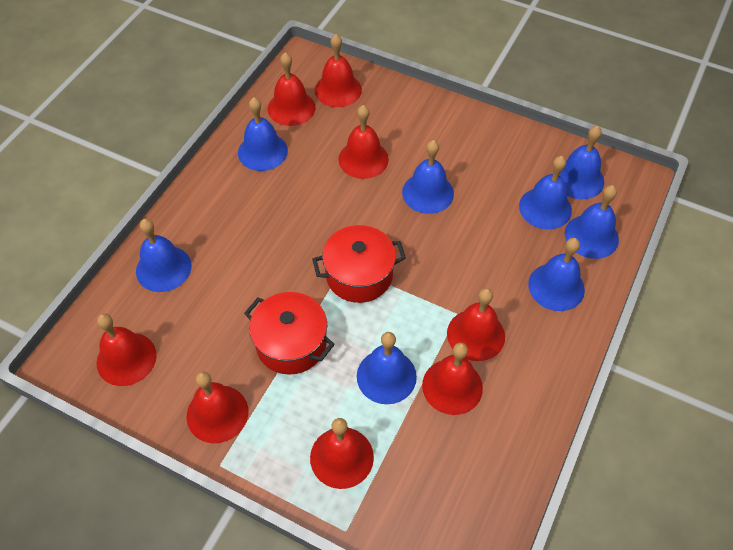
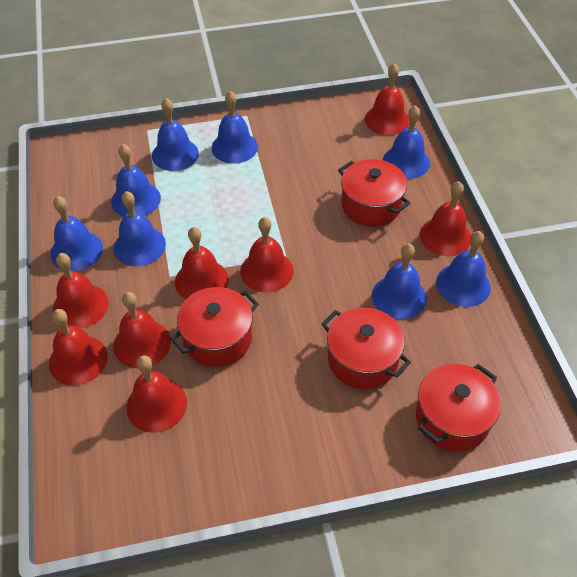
red pot: [244,292,335,375] [312,225,406,303] = 2 -> [170,287,259,367] [322,308,411,389] [338,159,410,227] [416,364,501,451] = 4

